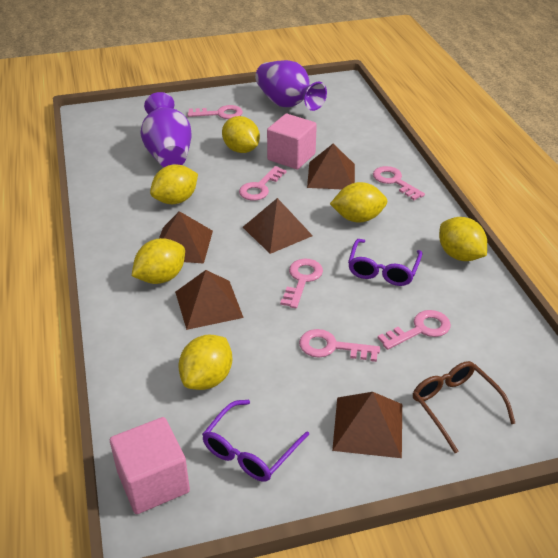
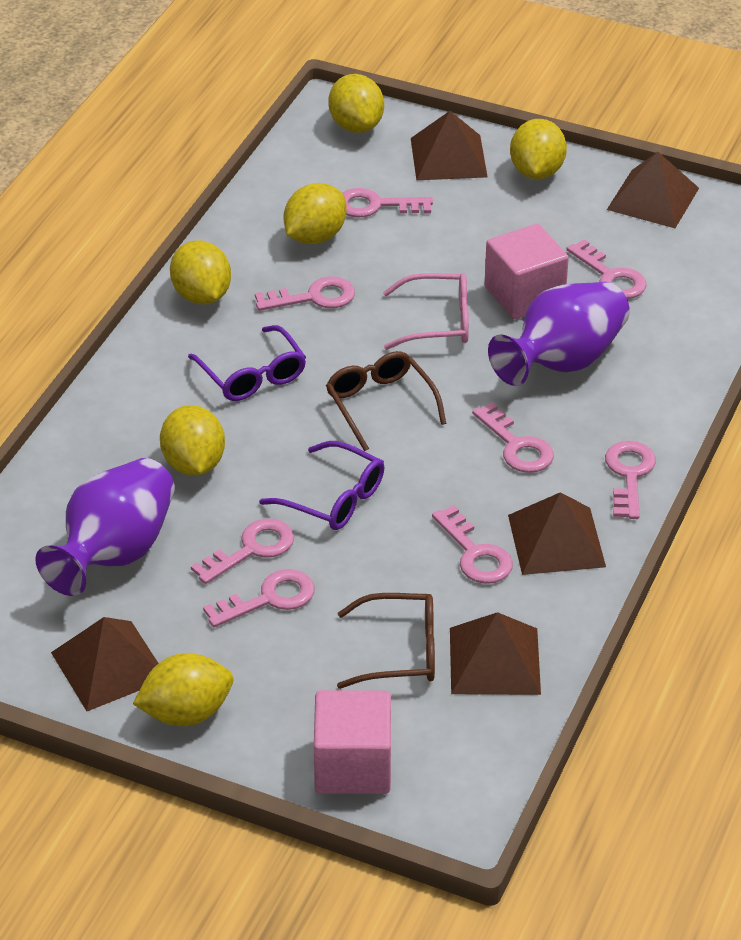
brown glasses: [413,361,515,453] = 1 -> [326,351,447,451] [337,593,435,689] = 2
pink glasses: none = 0 -> [383,273,469,350] = 1
pink key: [187,105,243,119] [239,166,287,200] [280,259,323,308] [299,329,380,362] [373,166,425,200] [378,310,451,350] = 6 -> [191,519,294,584] [203,569,315,627] [255,276,355,311] [343,188,433,217] [432,505,513,584] [472,402,554,473] [566,239,647,299] [605,441,656,519] = 8

